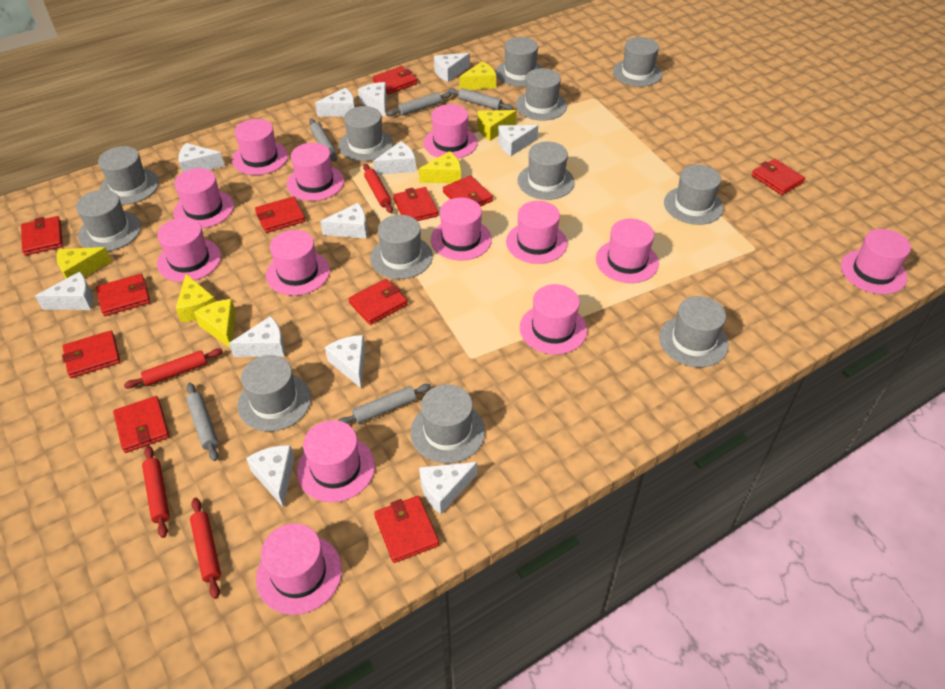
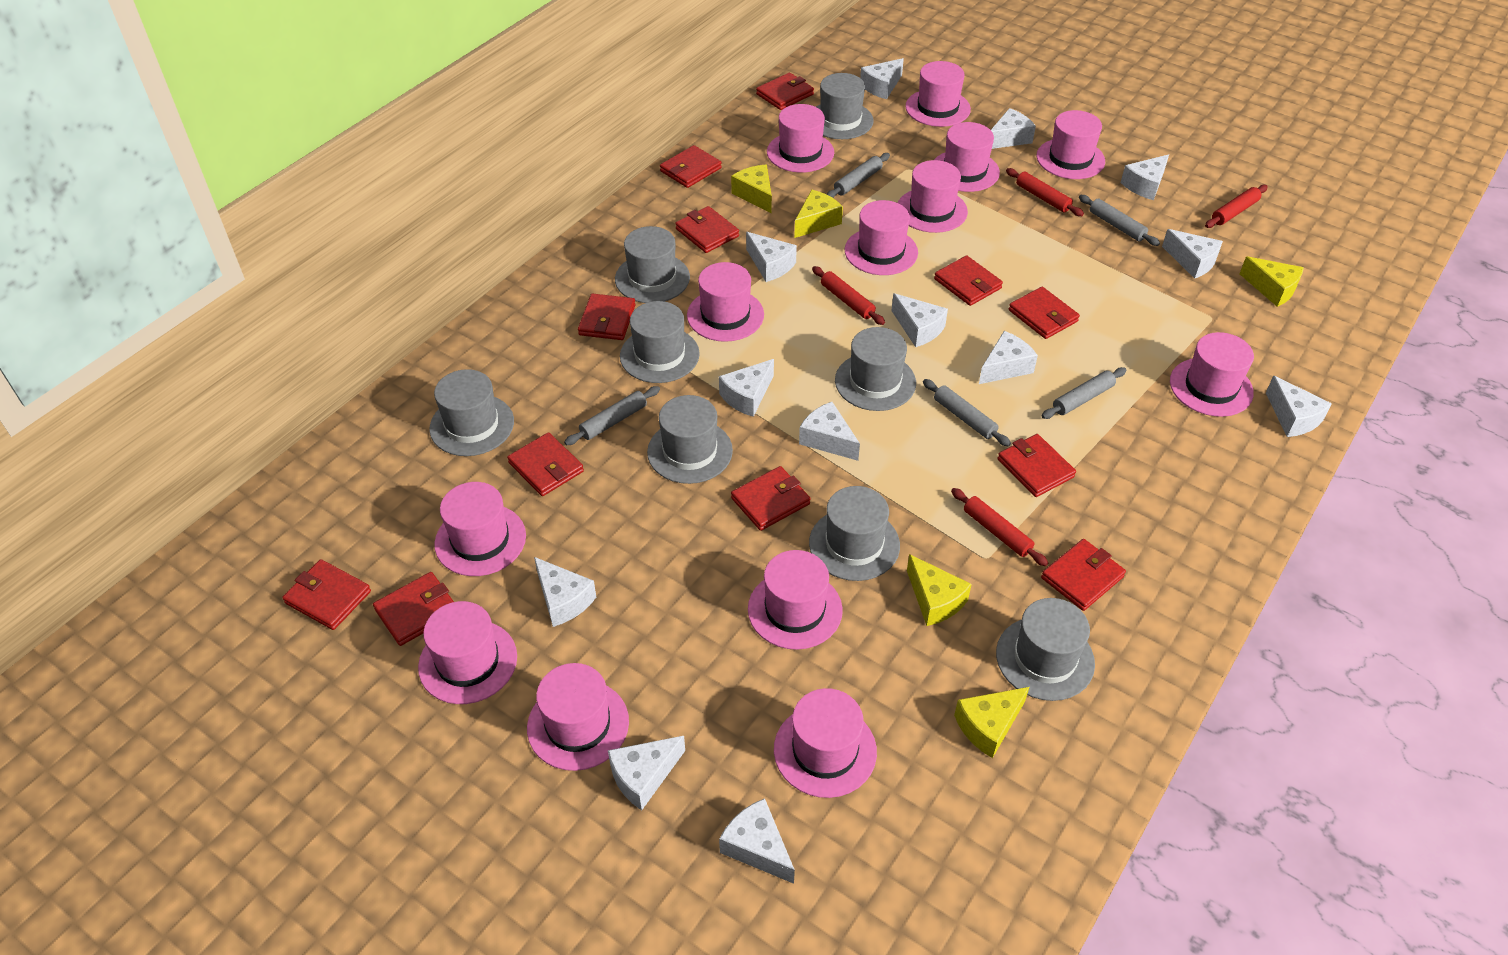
grey hat: [76,190,141,251] [98,146,159,205] [237,355,311,432] [339,106,393,161] [370,215,433,279] [410,384,485,463] [496,37,543,87] [516,68,567,120] [518,142,575,200] [613,37,662,87] [659,296,729,367] [664,165,724,225] = 12 -> [429,369,514,456] [615,226,690,303] [620,301,700,383] [647,395,733,484] [809,486,900,581] [816,73,874,139] [835,327,916,411] [996,598,1095,701] = 8
red wallet: [21,216,63,255] [62,330,120,378] [96,274,150,316] [113,396,169,453] [255,197,306,233] [348,279,408,325] [373,66,418,95] [374,496,439,563] [393,187,438,221] [443,175,493,207] [752,159,805,195] = 11 -> [282,559,371,630] [373,572,454,646] [507,432,584,496] [578,294,636,340] [660,145,722,188] [675,206,739,253] [731,466,810,531] [756,73,814,110] [934,255,1003,306] [998,434,1076,497] [1009,287,1080,339] [1041,539,1126,611] = 12
white cheese: [35,272,93,310] [178,143,225,172] [229,316,285,357] [246,445,294,507] [315,88,355,117] [320,203,367,239] [325,335,365,388] [358,82,387,117] [373,141,416,175] [419,462,477,514] [434,53,470,82] [498,125,538,156] = 12 -> [534,557,596,627] [608,736,685,810] [719,359,774,417] [719,798,795,884] [746,232,797,282] [799,402,860,461] [860,58,904,99] [891,293,948,347] [979,331,1038,384] [991,108,1036,149] [1121,154,1169,200] [1162,229,1223,279] [1266,376,1332,437] = 13
yellow cheese: [56,247,111,279] [176,274,216,322] [194,299,236,348] [419,151,461,183] [459,61,496,90] [477,110,517,141] = 6 -> [731,165,772,213] [794,190,843,238] [907,554,972,626] [954,687,1029,758] [1240,256,1304,307] = 5

